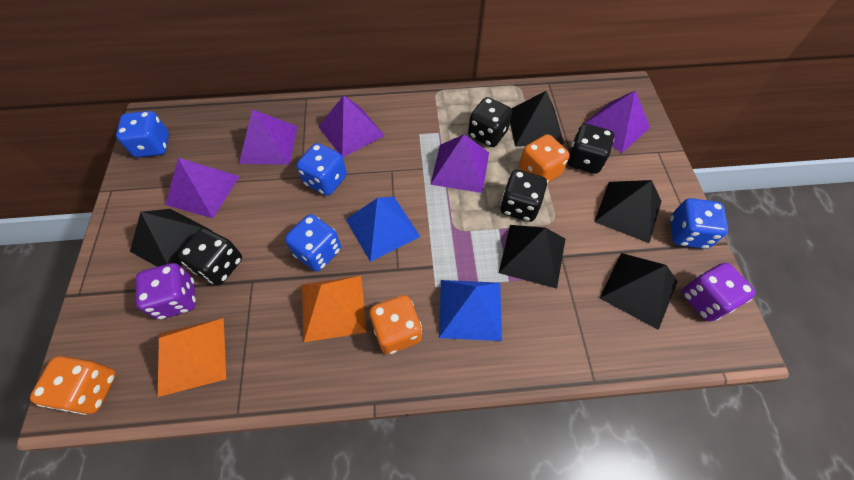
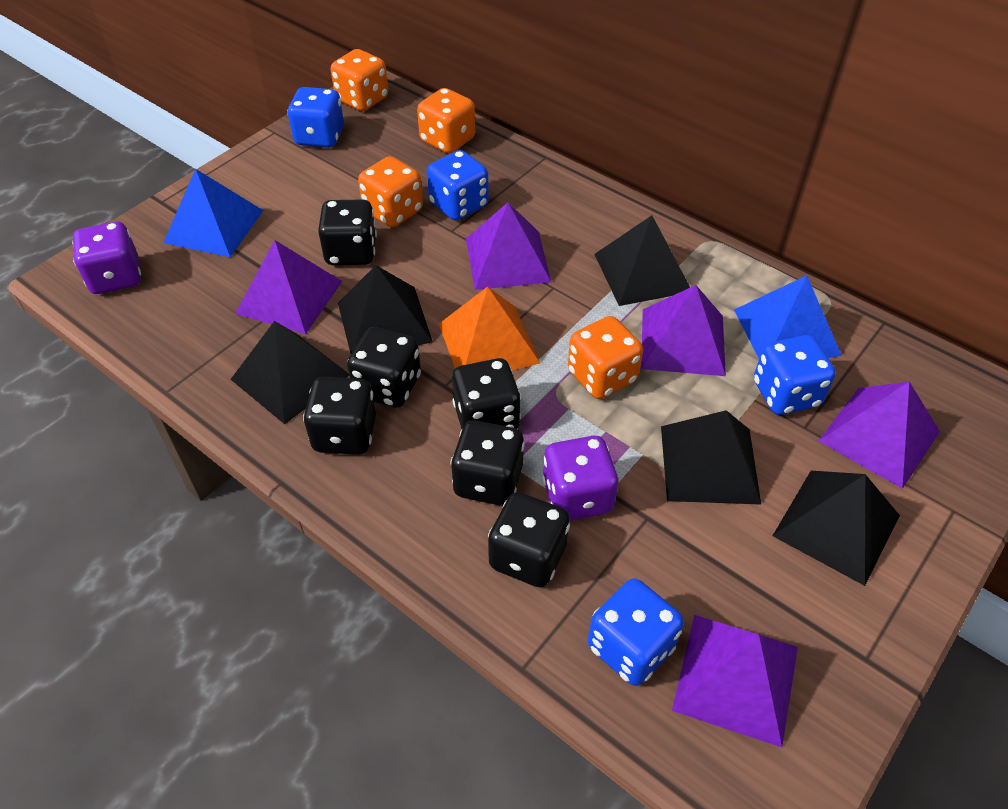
black dice: [178,228,242,285] [468,97,512,147] [500,170,547,222] [568,124,614,174] = 4 -> [303,377,376,455] [318,200,377,265] [347,327,421,408] [450,420,525,506] [452,358,521,429] [488,492,570,588] = 6
orange dice: [30,356,116,415] [369,295,422,354] [519,134,570,183] = 3 -> [331,49,388,111] [358,156,423,227] [417,88,475,153] [568,316,643,399] = 4
orange pyramid: [158,318,226,397] [302,276,367,342] = 2 -> [439,286,540,370] = 1

